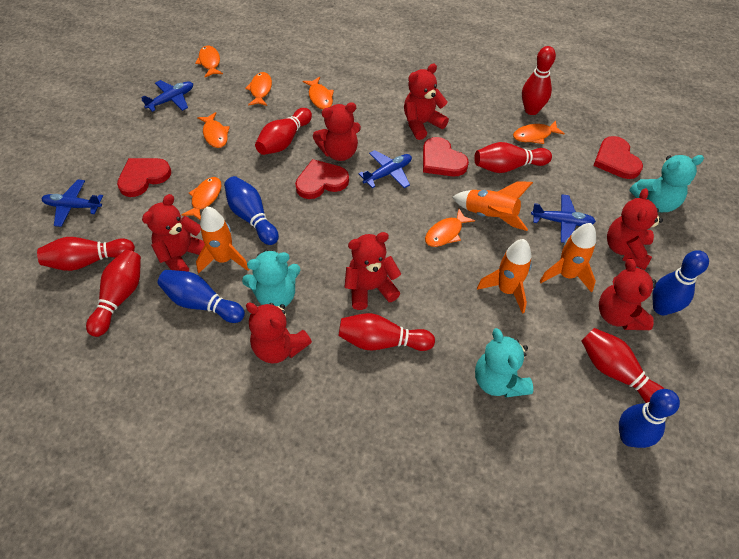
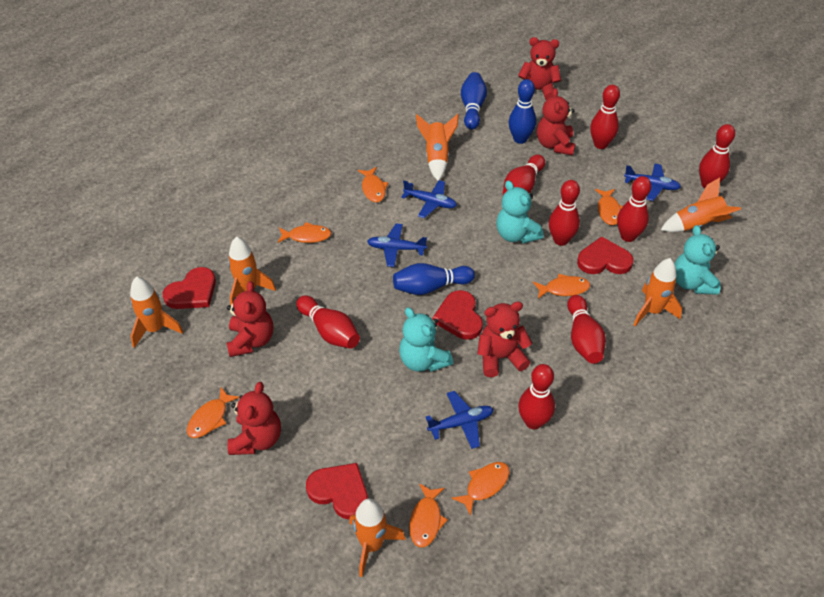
blue bowling pin: [158,270,245,323] [224,176,279,245] [619,389,680,448] [652,250,709,316] = 4 -> [393,263,475,295] [461,72,487,130] [509,79,536,144] = 3
orange rocket: [196,207,249,273] [452,182,533,231] [477,239,532,314] [540,223,596,293] = 4 -> [130,276,183,348] [228,237,276,305] [349,499,406,577] [416,114,459,181] [633,258,682,326] [661,178,741,232] = 6
red bowling pin: [37,237,135,271] [86,250,141,337] [255,108,312,155] [338,313,435,351] [474,142,552,173] [522,46,556,115] [581,328,665,403] = 7 -> [296,296,360,349] [503,155,545,195] [518,364,555,429] [549,180,580,246] [567,295,606,364] [590,85,620,149] [617,176,651,242] [699,124,735,188] = 8
red teddy bear: [142,194,205,272] [246,303,312,364] [313,102,361,161] [344,232,401,310] [404,64,449,140] [599,259,656,330] [607,188,663,270] = 7 -> [227,281,273,357] [227,382,281,455] [477,301,532,377] [518,37,561,100] [537,88,575,155] = 5

